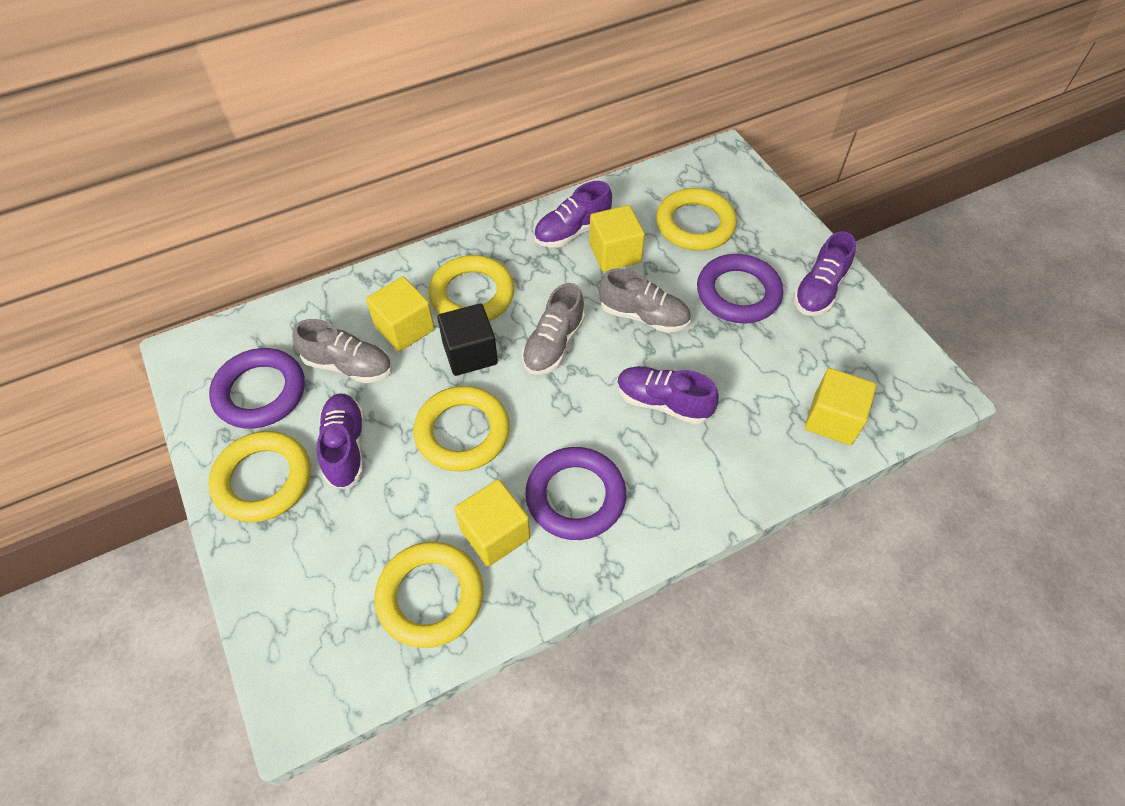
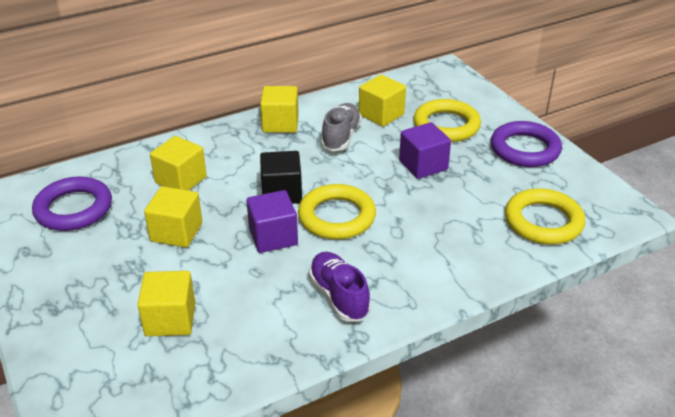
grey shoe: [292,319,392,383] [522,283,585,375] [599,268,691,333] = 3 -> [321,103,362,152] = 1
purple cube: none = 0 -> [246,190,298,253] [399,122,451,179] = 2
purple ring: [209,348,305,429] [525,447,626,540] [697,254,783,323] = 3 -> [32,176,112,231] [491,121,562,167] = 2
purple shoe: [317,393,364,489] [534,181,612,248] [617,366,719,424] [793,231,856,316] = 4 -> [309,252,371,322] = 1
yellow cube: [366,276,435,352] [454,479,530,567] [589,205,645,272] [805,368,876,445] = 4 -> [137,271,195,336] [144,186,202,248] [150,136,207,191] [260,86,299,133] [359,75,406,127] = 5
yellow ring: [208,431,311,522] [374,542,483,648] [413,386,510,471] [429,255,514,321] [656,188,737,251] = 5 -> [298,184,376,240] [413,99,481,142] [505,188,585,245] = 3

